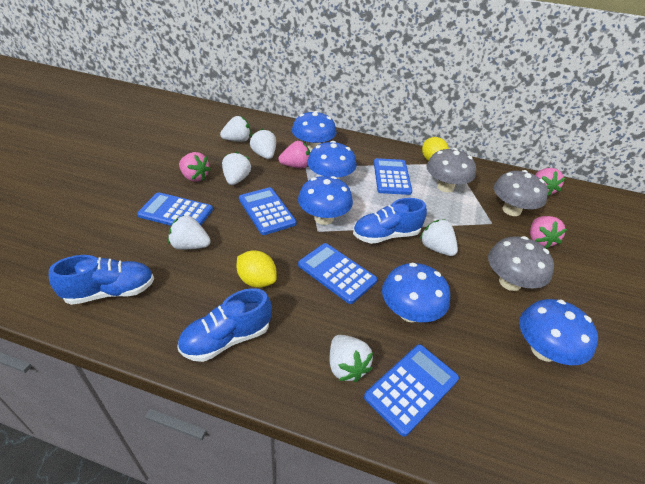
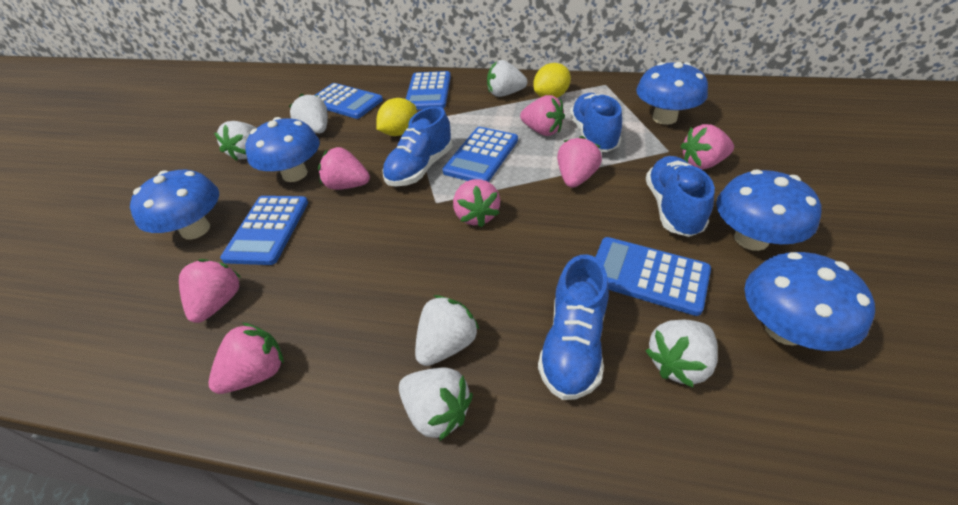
blue shoe: [49,255,154,305] [177,288,272,362] [353,198,427,244] = 3 -> [382,106,452,186] [538,254,609,400] [570,93,622,152] [646,156,715,237] = 4
grey mushroom: [427,148,476,192] [488,236,554,291] [494,170,548,216] = 3 -> none = 0
pink strawberry: [179,152,211,182] [278,141,310,169] [530,216,567,249] [535,168,565,196] = 4 -> [179,259,241,323] [209,323,284,394] [318,147,370,190] [453,179,500,227] [520,95,565,136] [557,136,602,188] [681,124,734,169] = 7

